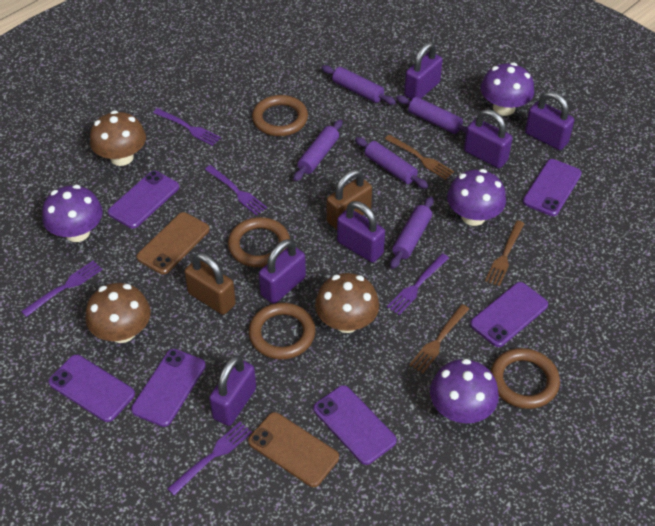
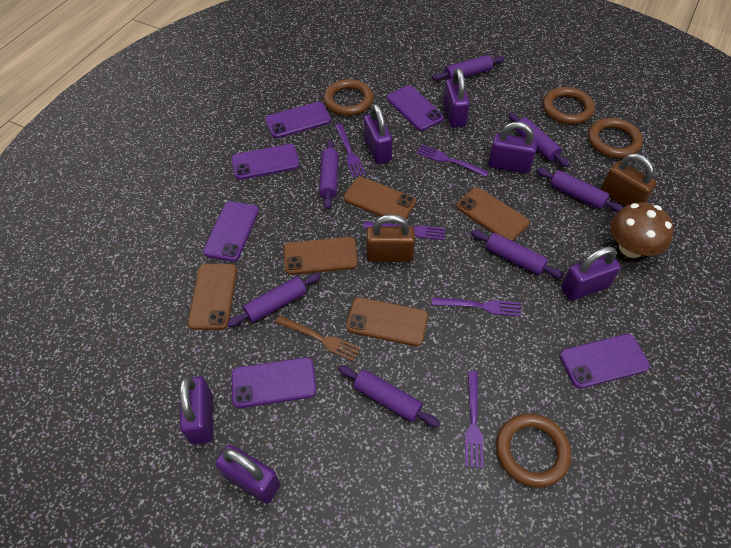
brown fork: [385,135,454,180] [409,304,469,373] [485,220,525,286] = 3 -> [275,315,361,362] = 1
brown mushroom: [85,283,151,343] [90,111,146,166] [315,273,379,333] = 3 -> [610,202,674,258] = 1
brown phone: [136,212,210,274] [248,412,339,487] = 2 -> [188,264,237,330] [284,237,358,275] [343,177,416,220] [346,297,428,346] [456,187,530,241] = 5
purple mushroom: [42,185,103,242] [430,359,499,423] [447,169,506,226] [481,63,534,116] = 4 -> none = 0
purple rolling pin: [293,120,342,181] [321,65,396,105] [355,137,428,189] [390,197,434,269] [396,95,467,134] = 5 -> [227,273,321,327] [319,140,338,209] [338,365,440,427] [432,55,505,81] [471,230,564,279] [508,112,569,167] [536,168,623,212] = 7

